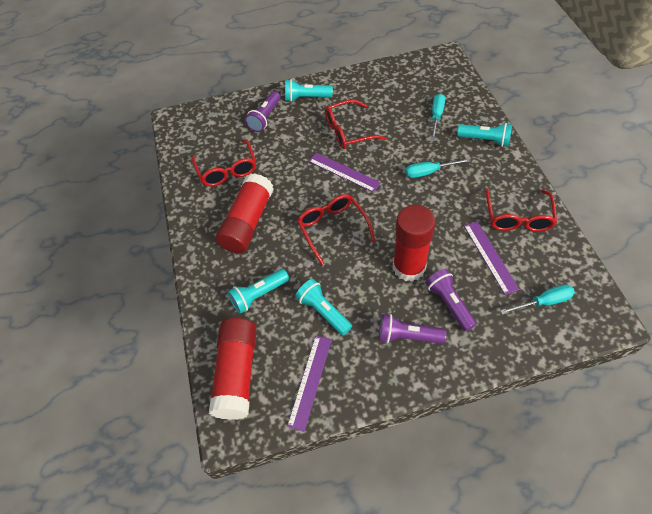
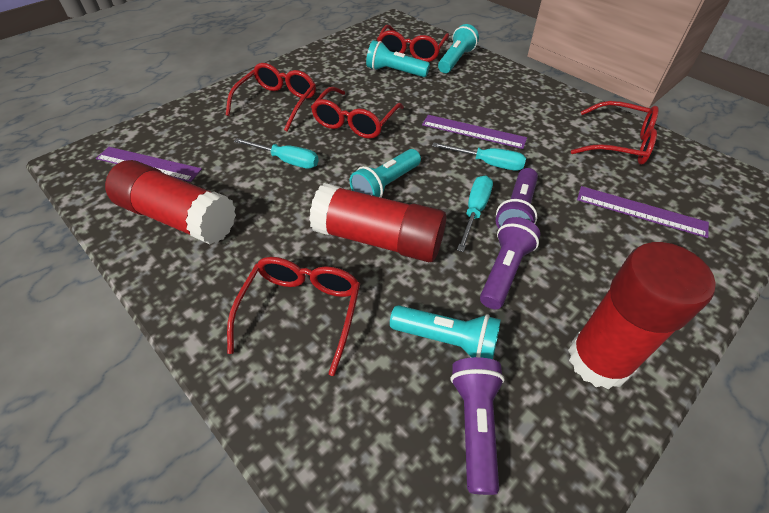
red glasses: [192,139,256,186] [297,194,375,265] [325,99,387,149] [485,188,557,232] = 4 -> [226,63,316,131] [227,257,360,376] [311,87,404,139] [377,25,449,62] [571,101,659,165] = 5

